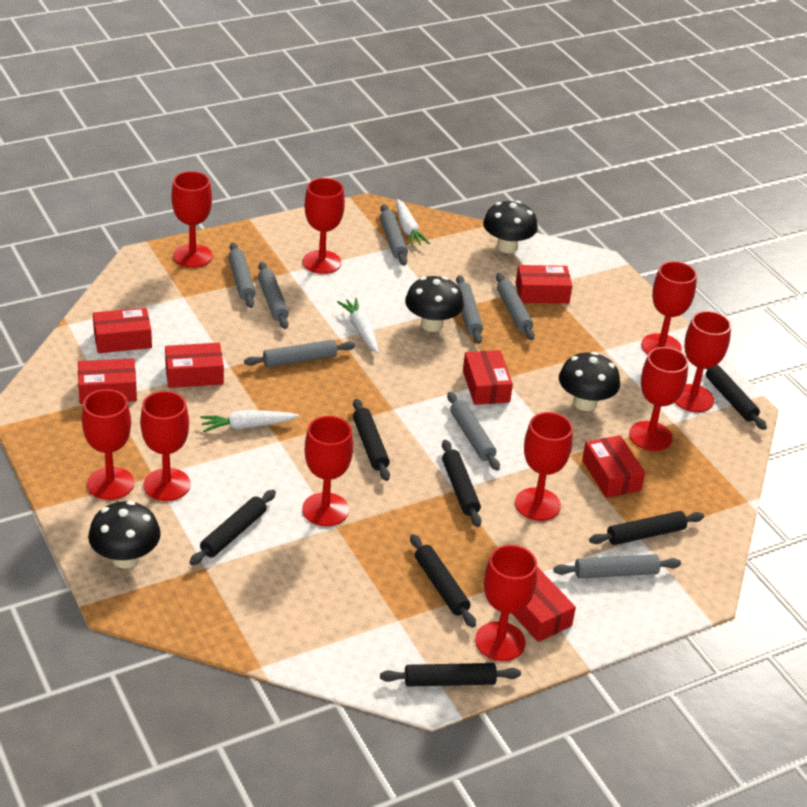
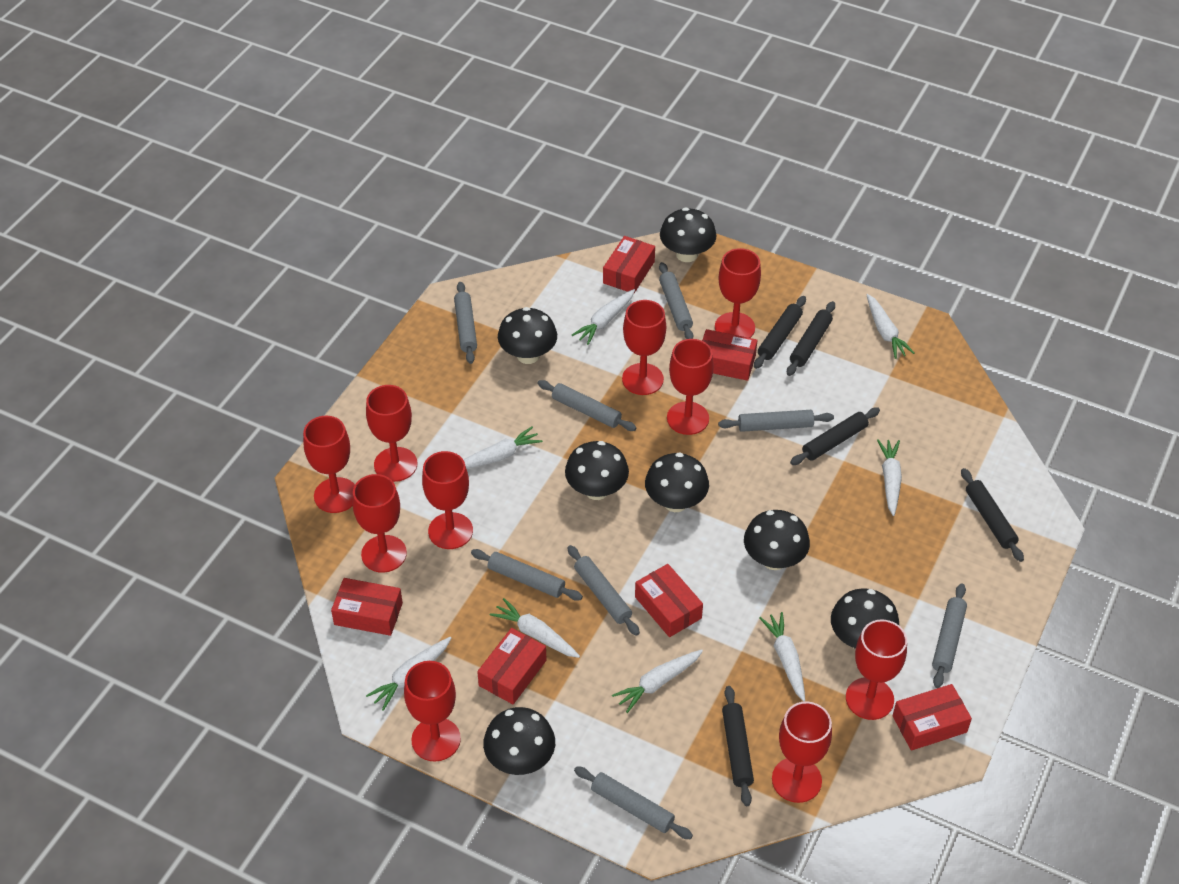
black mushroom: [88,501,161,569] [405,276,464,332] [483,200,538,253] [559,352,620,411] = 4 -> [483,707,555,775] [498,307,557,364] [565,441,629,500] [645,452,709,512] [660,208,717,262] [744,510,810,570] [831,588,899,649] = 7
black rolling pin: [189,490,276,565] [353,399,390,481] [380,663,521,687] [410,534,476,628] [442,440,482,527] [589,511,704,545] [706,365,767,430] = 7 -> [722,686,754,806] [754,296,806,369] [787,301,835,376] [790,408,880,465] [961,468,1024,562] = 5
red box: [78,358,137,404] [93,308,152,353] [165,343,224,388] [463,350,513,405] [512,567,576,642] [516,265,572,304] [582,435,645,498] = 7 -> [331,578,403,636] [477,628,546,704] [603,236,655,293] [635,564,703,637] [702,329,758,381] [892,684,972,751] = 6
white carrot: [200,410,299,432] [337,298,379,353] [396,199,430,246] = 3 -> [366,637,451,711] [463,427,543,469] [489,598,580,658] [572,289,635,345] [612,649,703,713] [759,612,805,702] [867,294,915,359] [877,439,902,516] = 8

